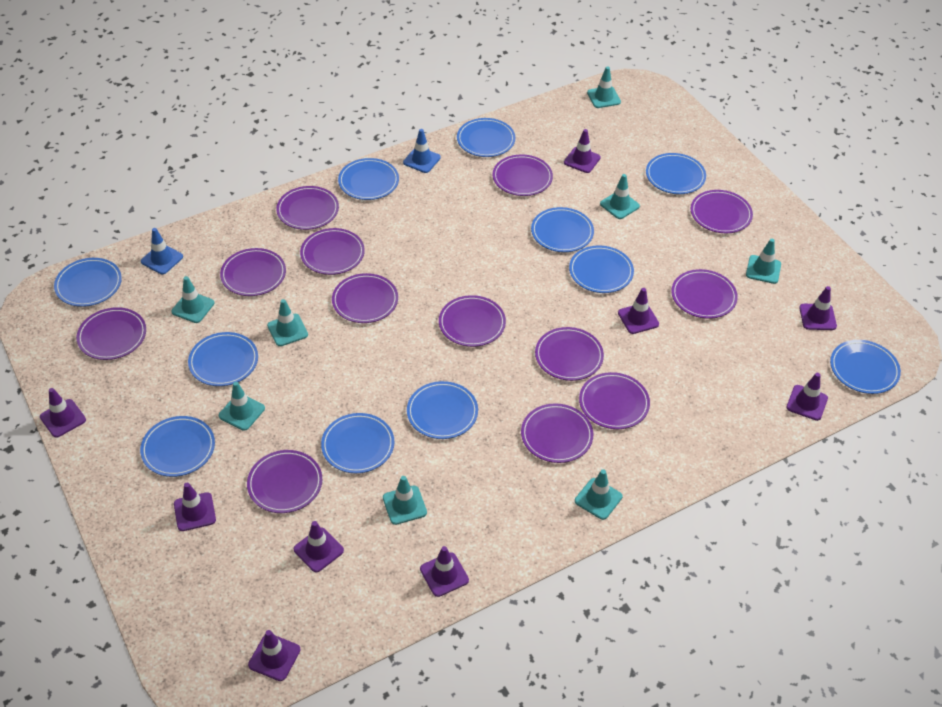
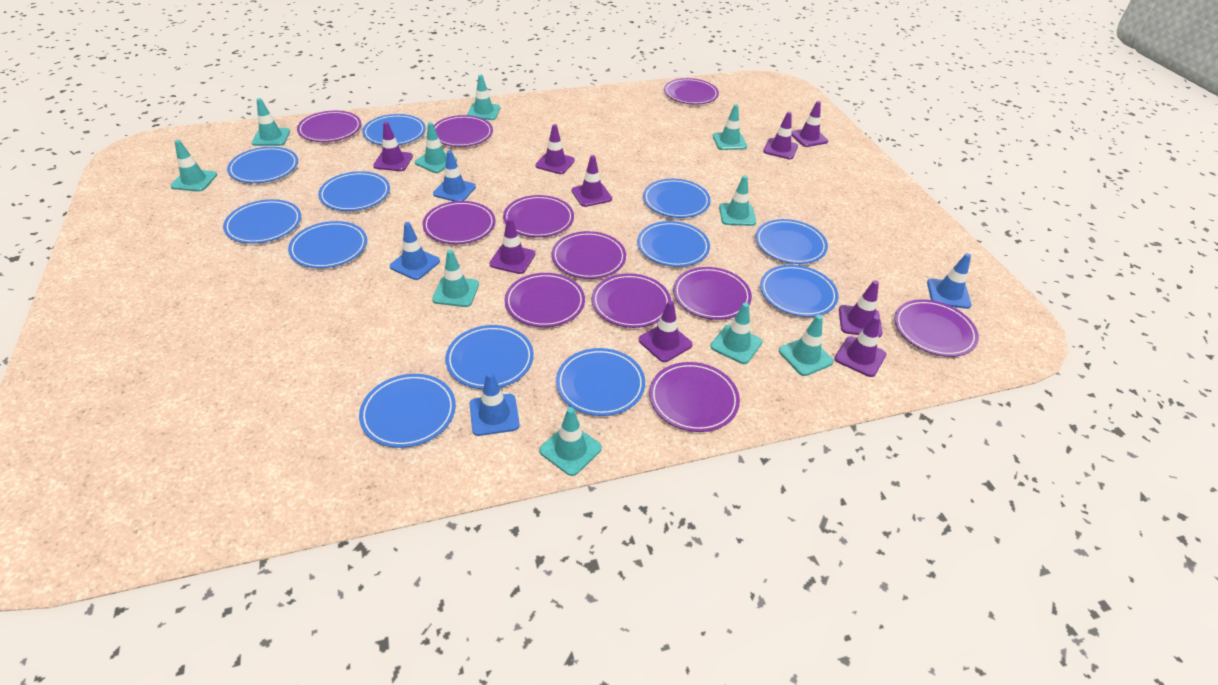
blue plate: [54,258,122,307] [140,416,215,477] [188,332,258,386] [321,413,394,473] [338,158,399,200] [407,381,478,439] [457,118,515,157] [531,207,594,252] [569,245,634,293] [646,153,706,194] [830,340,901,394] = 11 -> [223,199,301,244] [227,147,298,183] [288,221,367,268] [318,171,390,211] [359,374,456,448] [362,114,426,145] [445,325,534,389] [556,348,645,416] [637,221,710,267] [643,179,711,218] [755,219,828,264] [760,265,839,317] = 12
blue traffic cone: [141,228,183,274] [403,129,441,173] = 2 -> [390,222,440,280] [433,150,476,201] [469,372,520,436] [927,253,971,309] = 4
purple plate: [76,307,146,360] [220,248,286,296] [247,450,322,513] [276,186,339,230] [300,228,365,275] [332,273,398,323] [439,295,506,347] [493,154,553,196] [521,403,593,463] [535,327,604,381] [579,372,650,429] [671,269,738,319] [691,190,753,233] = 13 -> [297,111,361,142] [422,201,495,244] [434,115,493,147] [503,195,574,237] [505,273,585,327] [552,231,626,279] [592,273,671,328] [649,362,740,432] [664,78,719,105] [673,267,752,320] [895,299,979,357] = 11
turquoise traffic cone: [171,276,214,323] [219,382,265,431] [267,299,308,346] [383,476,427,525] [575,469,622,520] [587,66,621,108] [600,174,640,219] [746,239,781,284] = 8 -> [170,140,217,192] [252,98,290,146] [415,122,457,173] [432,250,479,307] [467,75,500,120] [539,407,602,476] [710,302,763,364] [713,104,747,150] [719,175,756,226] [779,315,834,376] = 10

